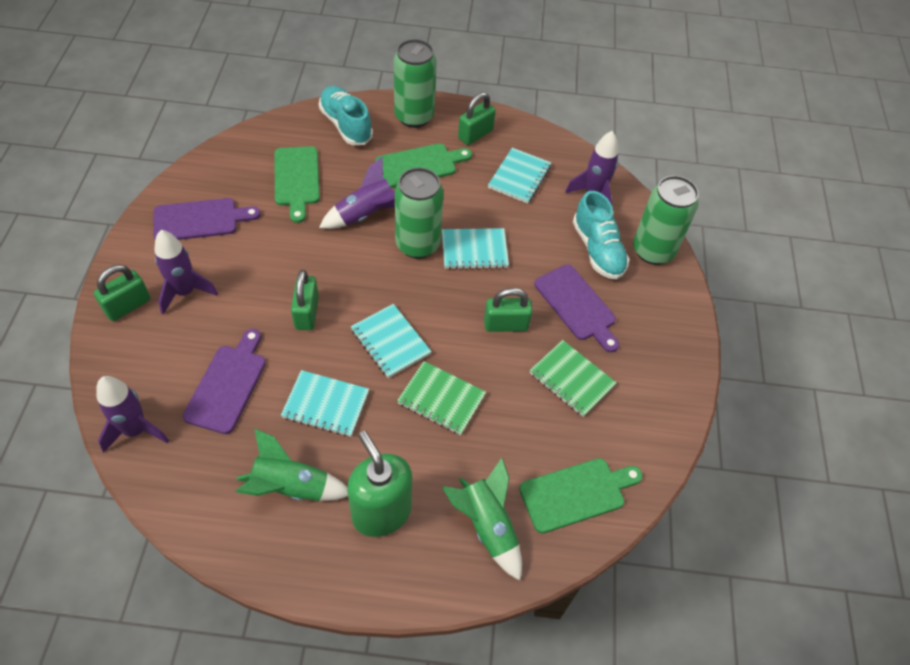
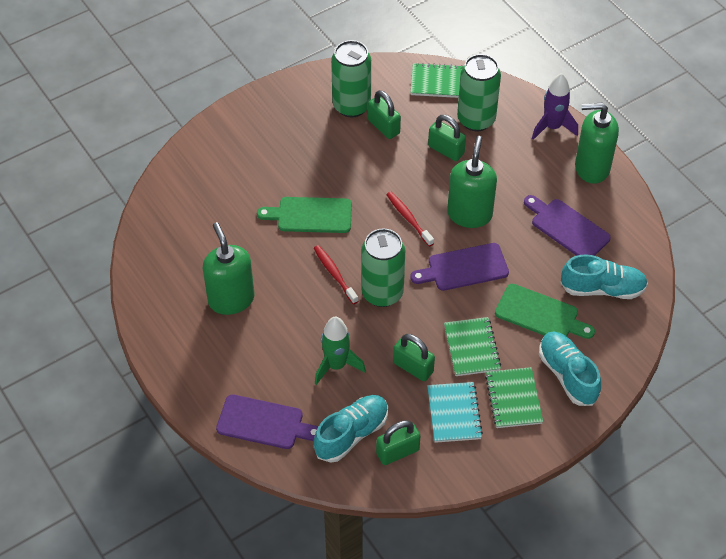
green cutting board: [275,146,320,223] [375,143,472,188] [519,458,643,533] = 3 -> [257,197,352,233] [495,284,595,339] = 2
green notebook: [397,361,486,435] [530,340,617,417] = 2 -> [411,63,463,98] [444,317,501,376] [485,367,543,428] = 3
green rocket: [236,428,348,501] [442,458,522,581] = 2 -> [315,317,366,385] = 1
green soap dispenser: [347,431,412,537] = 1 -> [203,222,255,315] [447,136,497,228] [575,103,619,184] = 3
purple rocket: [96,376,169,453] [154,230,218,315] [319,157,395,229] [565,131,619,205] = 4 -> [532,73,578,140] = 1
red toothbrush: none = 0 -> [314,245,358,304] [386,192,434,247] = 2
turquoise notebook: [281,370,369,437] [351,304,432,378] [442,228,509,269] [488,148,551,204] = 4 -> [427,382,483,443] = 1
turquoise shoe: [319,86,373,145] [573,191,629,280] = 2 -> [314,395,388,463] [539,331,601,406] [560,255,648,299] = 3

